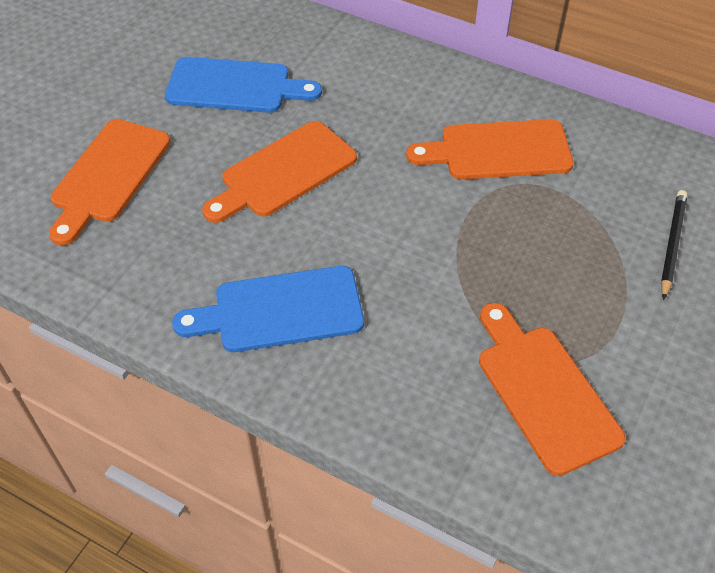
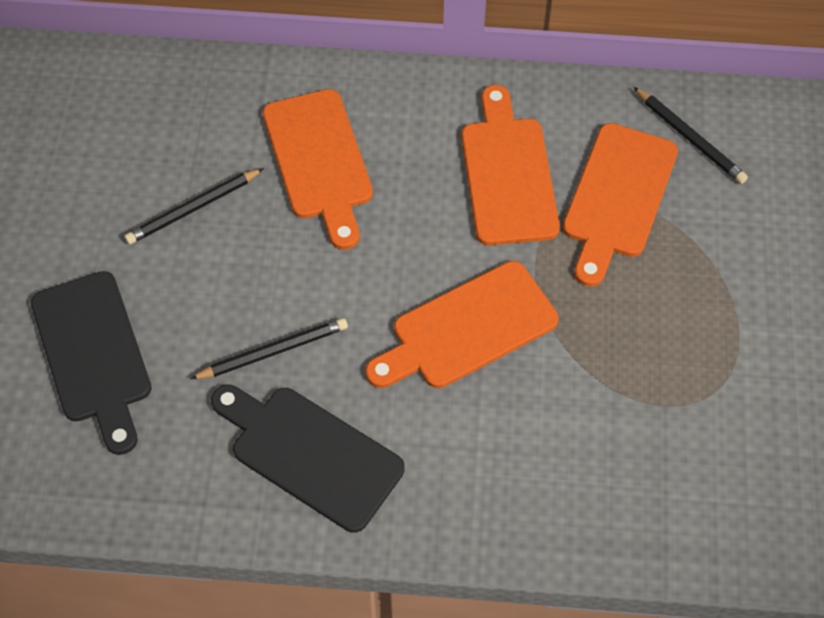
black cutting board: none = 0 -> [31,271,152,455] [211,385,405,533] = 2
black pencil: [661,190,687,300] = 1 -> [124,168,264,245] [190,318,348,379] [634,87,748,184] = 3
blue cutting board: [165,57,322,113] [172,266,364,352] = 2 -> none = 0

